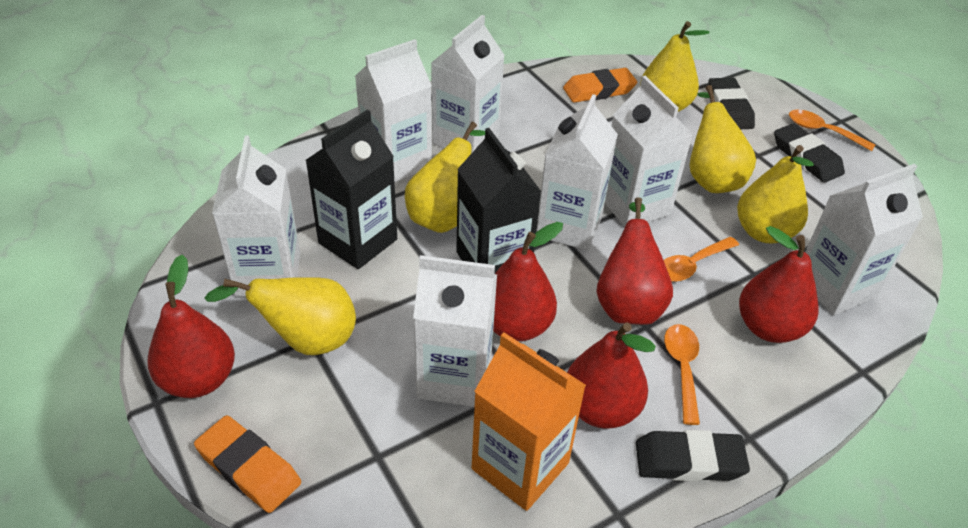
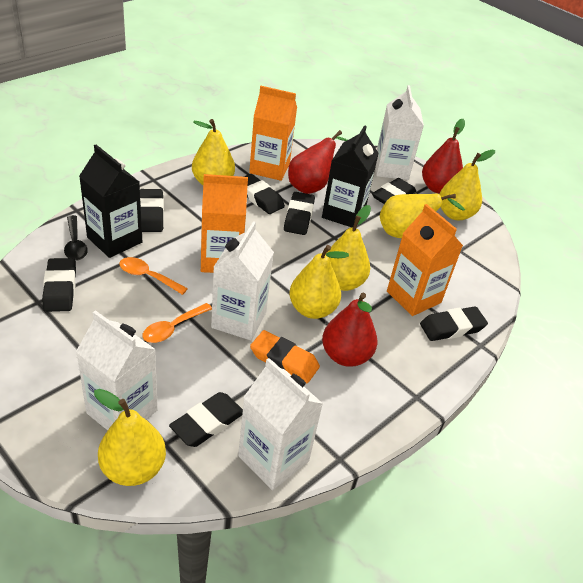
black eraser: [636,430,750,482] [708,78,755,129] [774,123,845,183] = 3 -> [42,258,76,312] [140,189,164,232] [169,392,243,447] [243,174,285,214] [284,192,315,235] [372,178,416,204] [420,307,488,341] = 7
black spoon: none = 0 -> [64,215,88,261] = 1
orange carton: [472,332,586,511] = 1 -> [201,174,248,273] [249,86,297,181] [387,204,463,316] = 3
orange eraser: [194,415,301,513] [563,68,637,103] = 2 -> [250,330,320,383] = 1
orange spoon: [664,237,739,282] [664,324,700,425] [789,110,876,151] = 3 -> [119,257,188,295] [143,303,212,343] = 2
red pear: [147,255,235,398] [493,222,563,341] [567,322,656,429] [597,197,673,325] [739,226,819,343] = 5 -> [288,130,347,194] [322,293,377,367] [422,119,465,194] = 3
white carton: [212,136,300,297] [355,39,432,183] [413,255,497,407] [431,15,505,153] [537,94,618,251] [605,76,693,227] [805,164,923,315] = 7 -> [76,310,158,430] [211,221,274,341] [238,358,323,490] [376,85,424,180] = 4
yellow pear: [205,278,356,355] [405,122,485,233] [640,21,709,112] [690,85,756,193] [737,145,814,244] = 5 -> [94,389,166,486] [192,119,235,185] [289,245,349,319] [326,205,371,291] [380,194,465,238] [439,150,495,220] = 6

